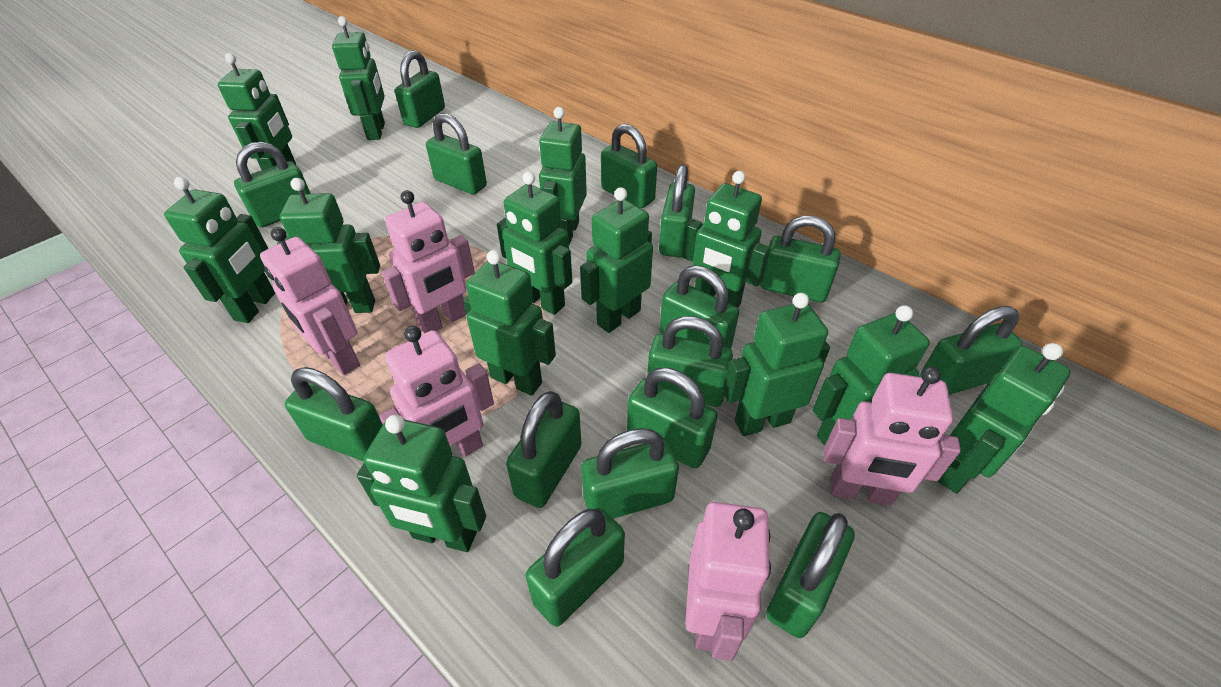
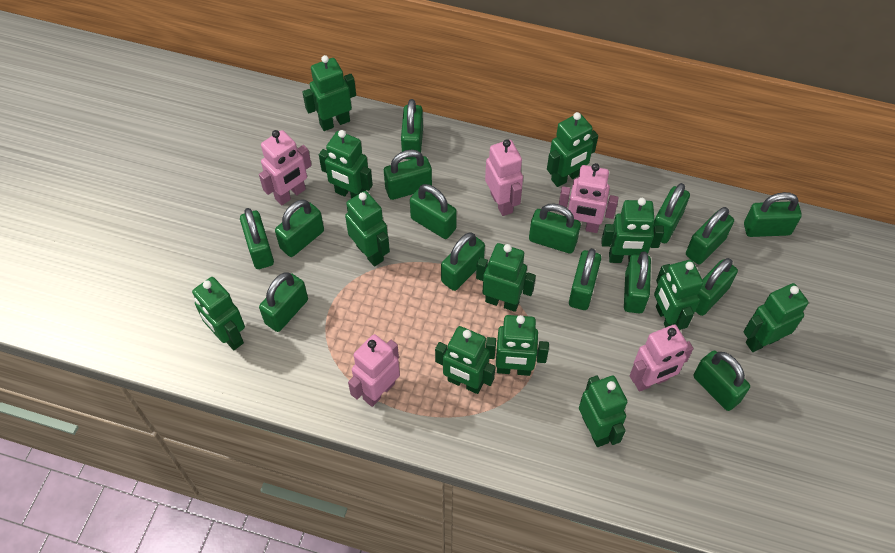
green robot: [164,177,275,323] [218,53,296,170] [277,178,380,313] [332,16,385,140] [357,415,486,552] [463,250,556,396] [497,172,572,315] [539,107,587,245] [580,187,653,333] [682,171,770,308] [723,293,830,436] [812,305,930,446] [937,343,1071,493] = 13 -> [192,277,245,350] [302,55,356,131] [319,130,373,199] [345,191,390,267] [435,326,495,394] [476,243,536,312] [486,315,549,376] [547,112,598,187] [579,375,627,447] [601,198,664,263] [654,260,703,330] [743,283,809,352] = 12

